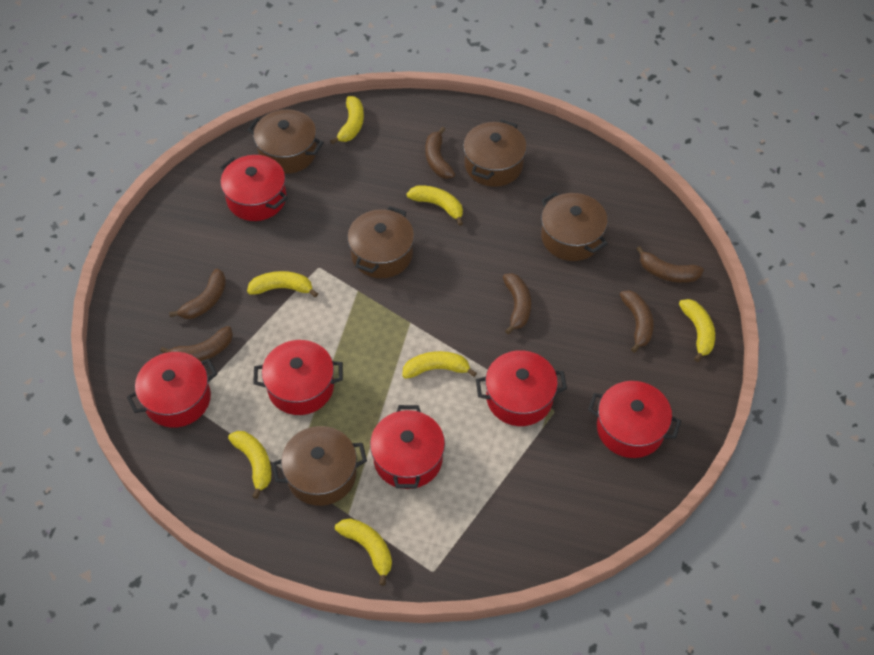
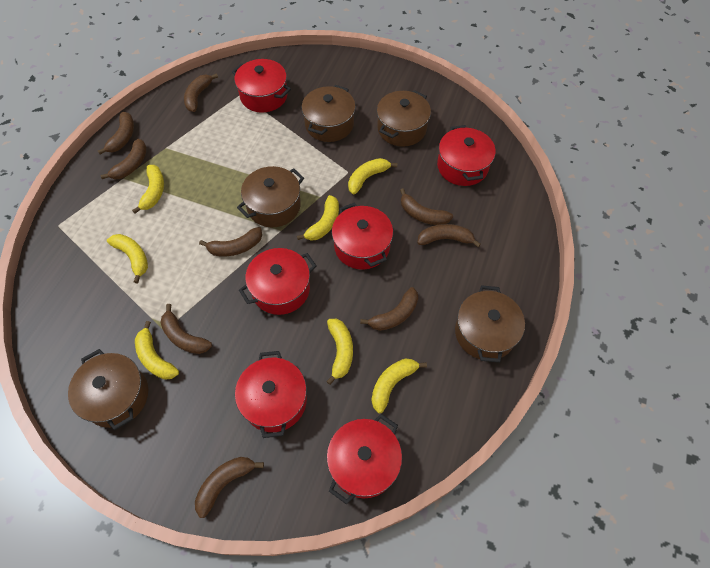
brown banana: [160,326,233,361] [169,269,226,319] [425,127,455,179] [503,273,531,334] [620,290,654,353] [636,246,704,283] = 6 -> [98,112,134,154] [101,139,147,179] [160,304,212,354] [184,73,218,112] [195,457,264,518] [199,227,262,256] [360,287,418,331] [400,188,453,225] [417,224,481,247] = 9

